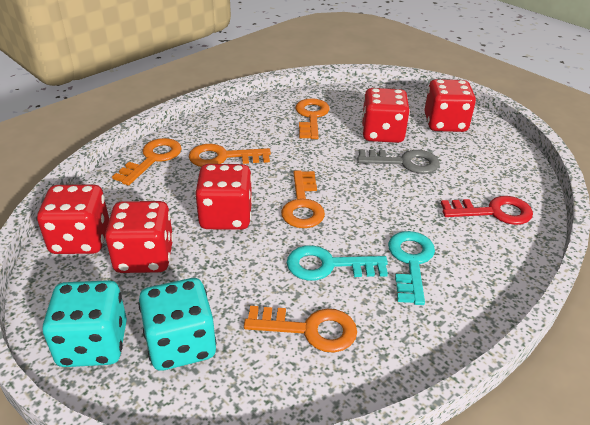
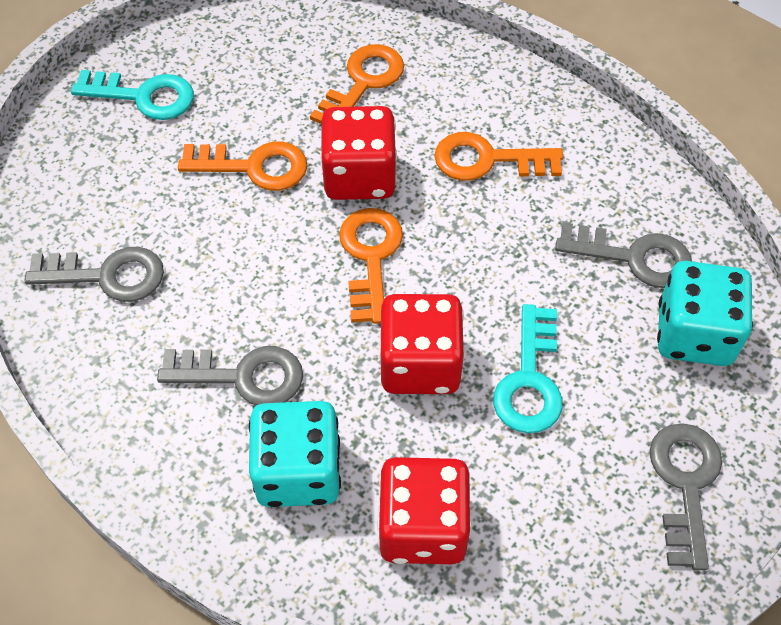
grey key: [357,149,440,174] = 1 -> [24,247,164,302] [157,346,303,406] [555,222,692,288] [650,423,722,570] = 4
orange key: [112,138,182,185] [189,144,271,167] [244,306,357,353] [281,170,325,228] [295,98,330,139] = 5 -> [178,142,307,191] [310,44,404,124] [339,208,403,324] [434,132,563,181] = 4
red dice: [37,184,109,254] [105,201,174,273] [195,164,253,230] [362,88,410,143] [425,79,476,132] = 5 -> [320,106,397,200] [377,457,472,564] [379,294,465,394] = 3
red key: [441,196,533,225] = 1 -> none = 0

